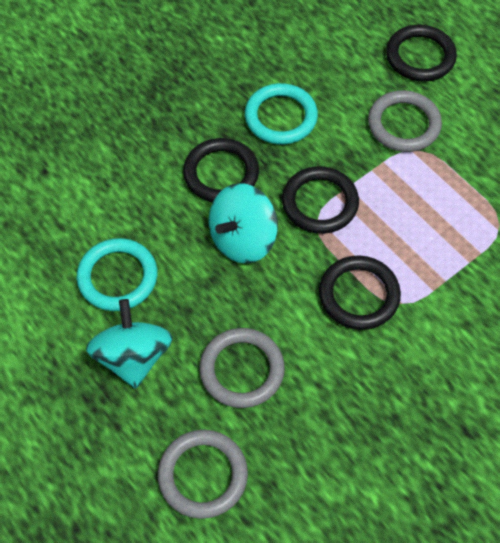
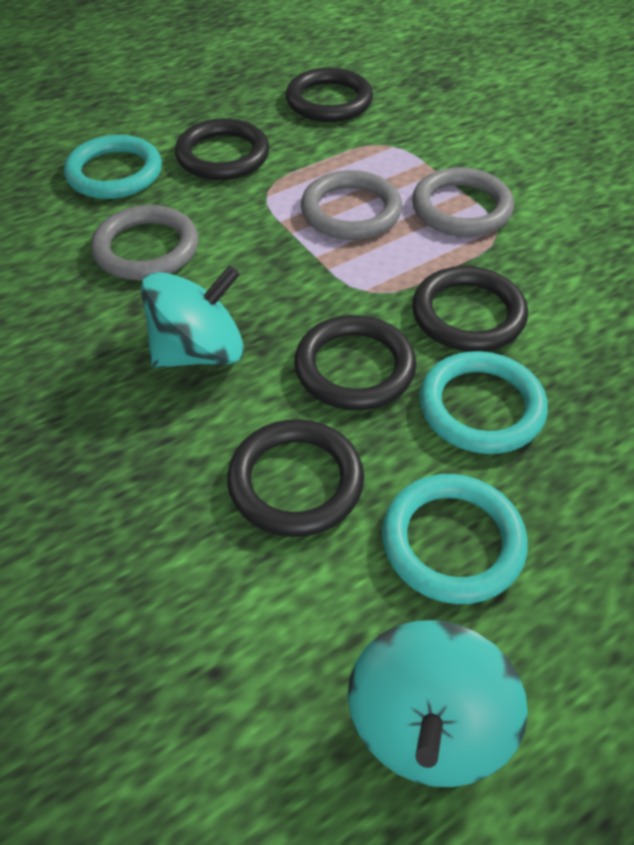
black ring: [183,138,259,202] [282,166,359,234] [319,255,401,330] [386,25,457,82] = 4 -> [175,118,270,180] [227,419,364,537] [286,68,373,122] [294,315,416,410] [412,266,528,352] = 5
turquoise ring: [76,238,157,311] [245,83,318,144] = 2 -> [64,135,162,199] [382,474,528,604] [419,351,548,454] = 3

